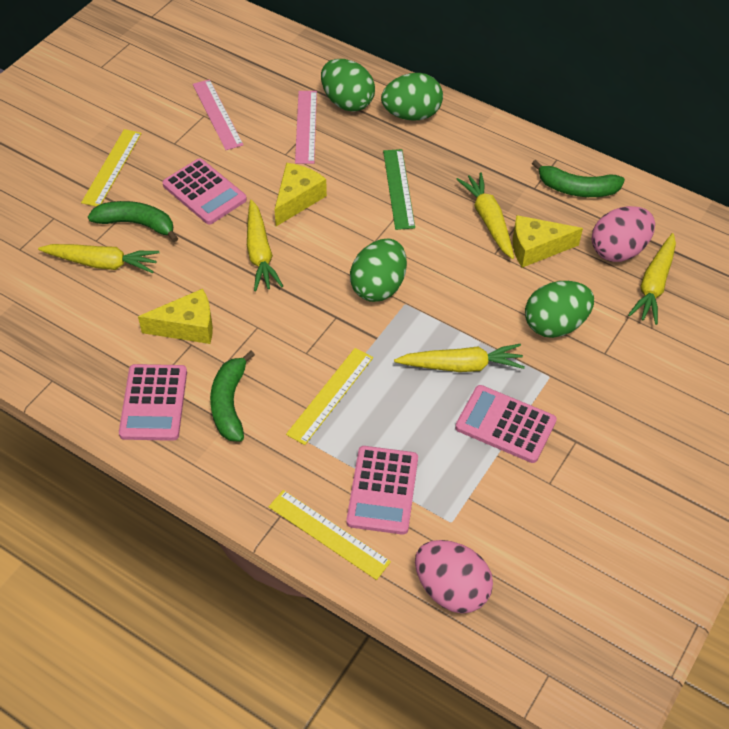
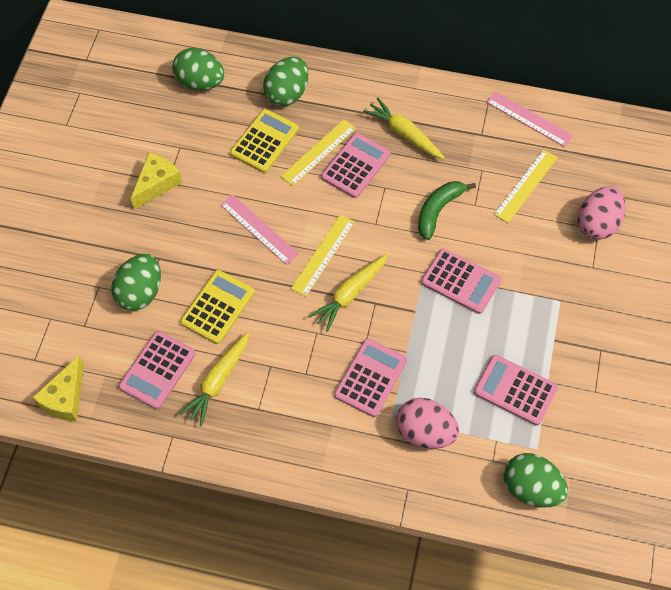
green banana: [88,201,178,242] [210,351,255,442] [532,160,625,197] = 3 -> [418,181,476,240] = 1
green ruler: [383,149,415,230] = 1 -> none = 0
pink calculator: [119,364,187,441] [162,158,247,224] [346,446,418,535] [455,385,557,463] = 4 -> [119,331,196,409] [321,133,390,198] [334,339,407,417] [421,248,501,314] [474,355,558,426] = 5
yellow calculator: none = 0 -> [180,270,255,344] [230,109,299,173] = 2
yellow carrot: [38,244,160,273] [247,200,283,291] [394,344,525,372] [456,172,514,259] [628,233,676,325] = 5 -> [179,332,249,426] [309,254,388,332] [363,98,445,159] = 3
yellow cheese: [138,289,213,344] [274,163,327,226] [513,215,583,268] = 3 -> [32,355,84,421] [131,152,183,210] = 2

